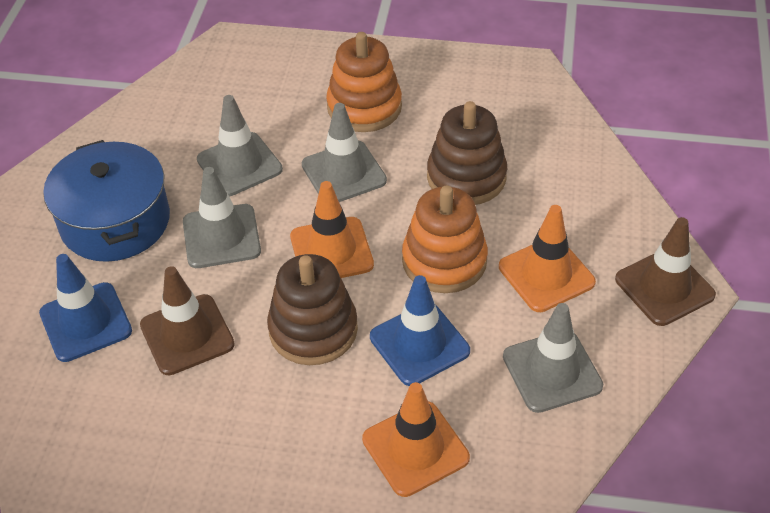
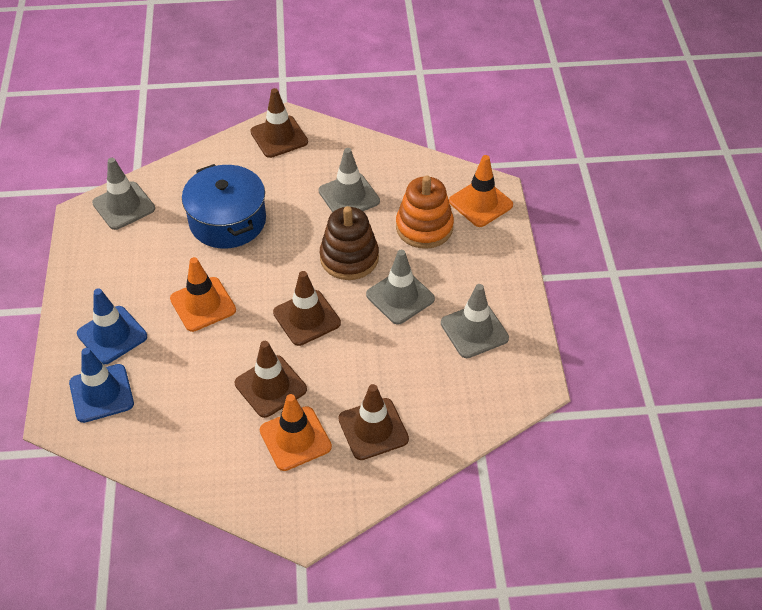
brown stacking toy: [267,254,358,365] [427,101,507,205] = 2 -> [320,206,379,280] = 1
brown traffic cone: [140,266,235,375] [615,217,716,326] = 2 -> [235,341,307,418] [250,88,308,158] [273,271,341,346] [338,384,409,460] = 4
orange stacking toy: [326,32,402,132] [402,186,488,293] = 2 -> [396,175,454,249] = 1

